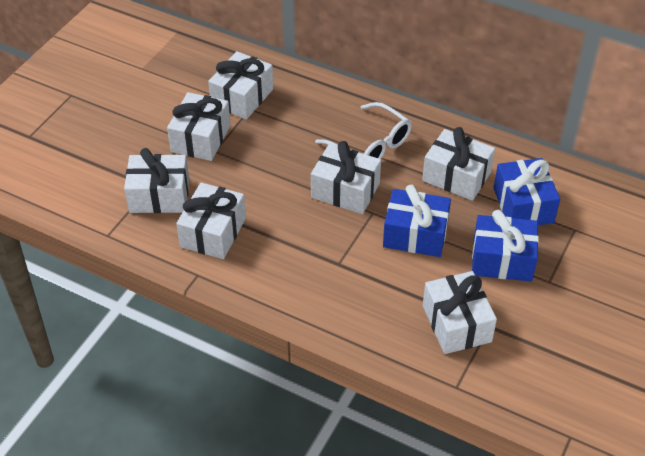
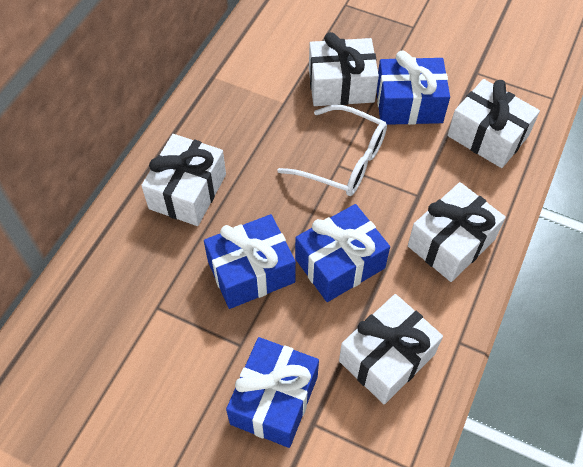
blue gift: [383,185,451,257] [472,210,539,282] [493,158,560,225] = 3 -> [204,214,296,309] [226,337,319,448] [295,204,390,302] [377,51,450,125] = 4
white gift: [124,148,189,213] [167,92,231,161] [176,182,246,259] [208,51,274,119] [311,141,381,214] [422,127,495,201] [423,271,497,354] = 7 -> [141,134,226,226] [309,32,379,106] [339,294,443,404] [408,182,506,282] [447,79,540,168] = 5

